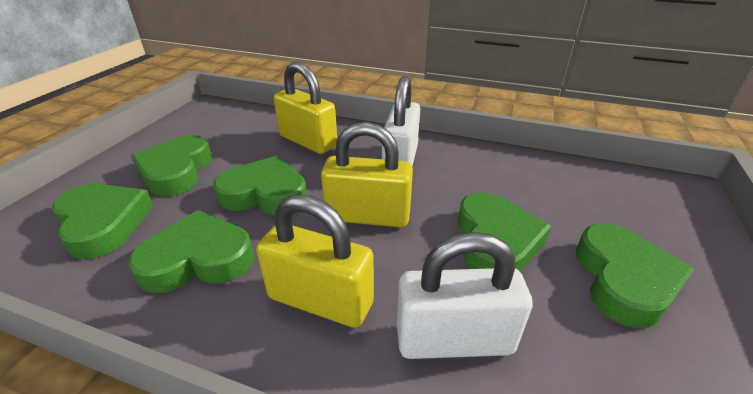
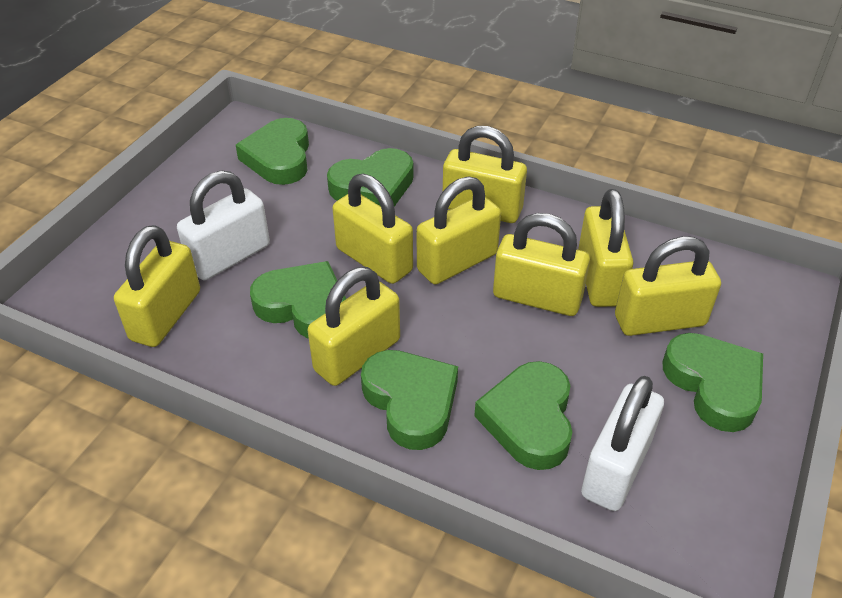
yellow padlock: [256,194,374,328] [274,62,337,154] [321,122,413,227] = 3 -> [114,225,200,347] [308,267,400,386] [332,174,413,284] [417,177,501,285] [443,126,527,223] [493,213,590,316] [578,189,633,307] [615,236,721,336] = 8

